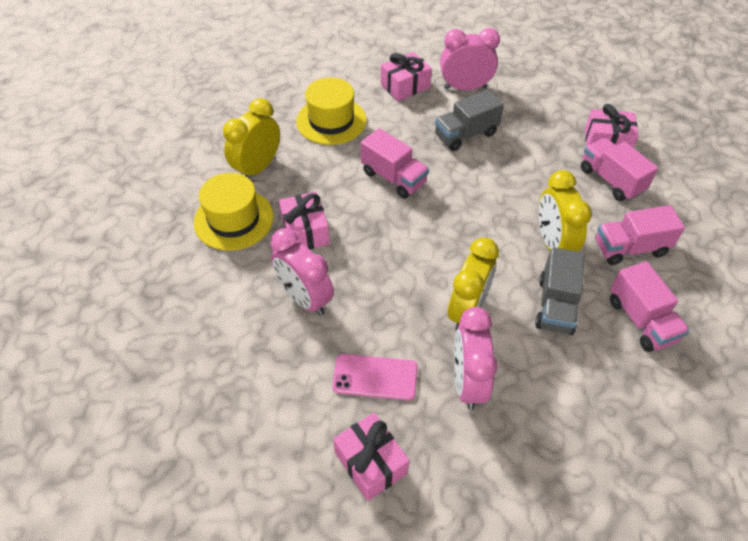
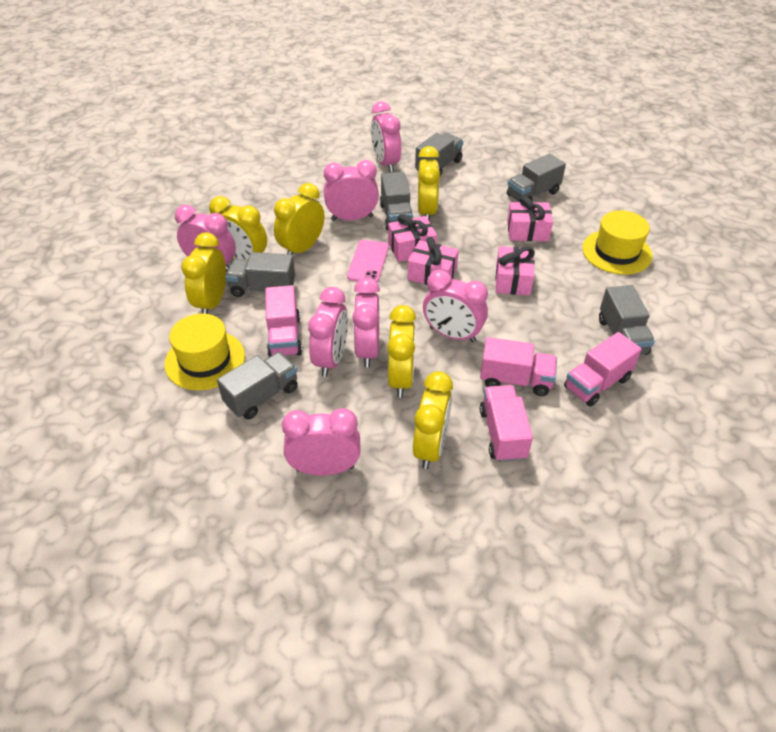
grey truck: [435,89,504,151] [535,247,584,335] = 2 -> [217,352,298,420] [225,252,295,297] [380,172,413,231] [415,133,463,177] [507,153,566,202] [599,285,655,355] = 6
pink clock: [271,228,334,316] [440,28,500,90] [454,307,498,410] = 3 -> [175,205,236,271] [282,408,361,476] [308,287,348,377] [324,160,379,221] [352,278,380,367] [371,101,401,172] [423,270,488,343] = 7
yellow clock: [223,98,280,177] [448,238,499,331] [538,170,592,252] = 3 -> [181,232,226,314] [209,196,267,260] [274,183,324,255] [387,305,416,398] [413,371,453,469] [418,146,440,221] = 6

